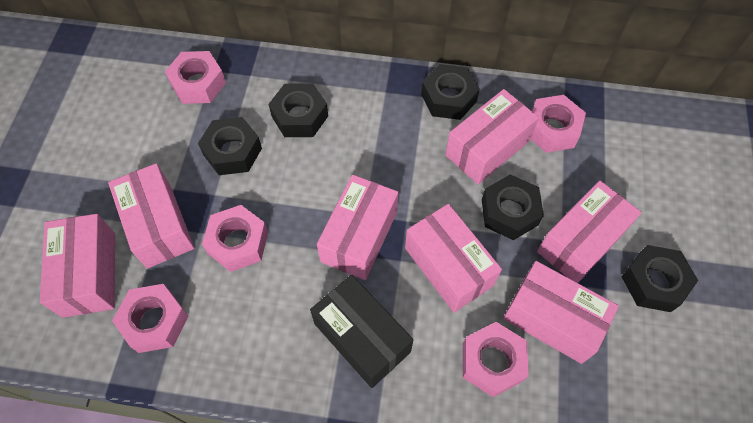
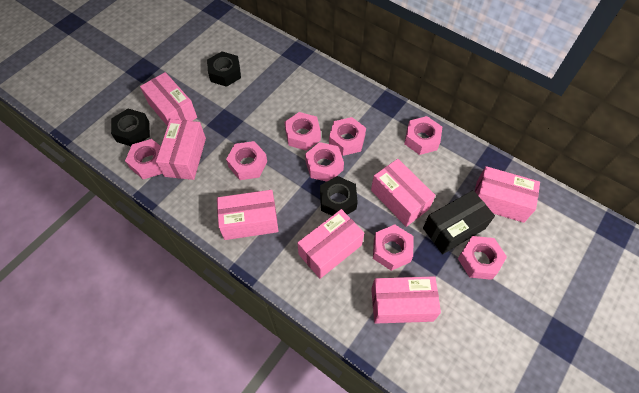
black nut: [198,117,262,175] [268,83,328,137] [421,64,480,120] [482,174,544,240] [621,245,698,312] = 5 -> [111,109,150,146] [207,51,241,87] [320,176,358,216] = 3
pink nut: [112,284,188,353] [165,51,226,104] [202,205,268,272] [463,322,529,397] [531,95,586,153] = 5 -> [125,139,162,179] [226,141,267,180] [285,112,321,151] [305,142,344,182] [329,117,366,156] [373,224,413,271] [404,116,442,155] [458,236,507,280] = 8

